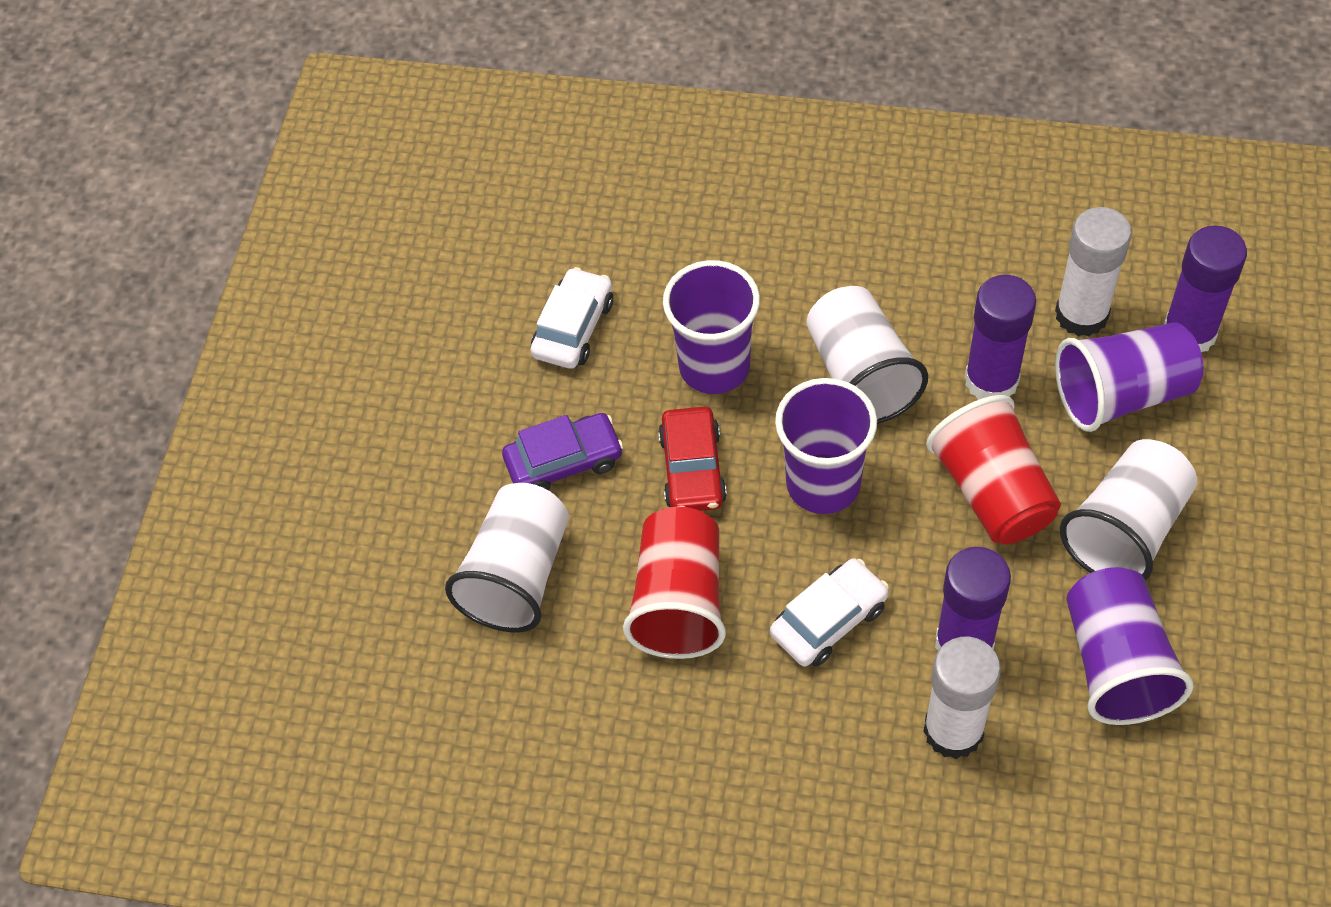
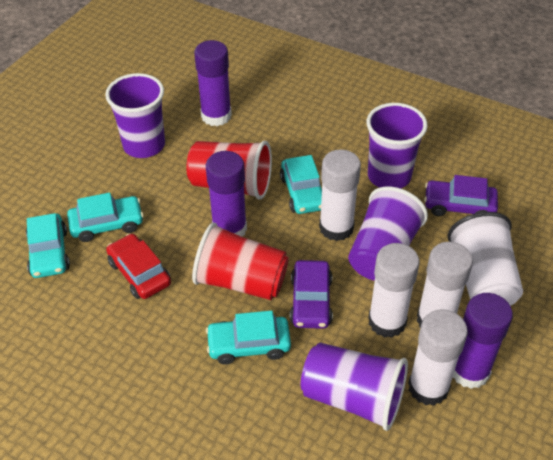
purple car: [502,413,623,490] = 1 -> [290,260,333,329] [424,175,498,216] = 2
turquoise car: none = 0 -> [26,213,70,278] [67,192,144,242] [206,311,291,365] [280,155,322,214] = 4
white car: [530,267,613,369] [770,558,889,667] = 2 -> none = 0
white cup: [445,483,569,632] [806,286,928,424] [1060,439,1197,581] = 3 -> [448,212,523,306] = 1
white glue stick: [923,637,1001,759] [1055,207,1132,336] = 2 -> [319,149,361,241] [368,243,420,338] [408,309,468,406] [417,242,473,328] = 4

